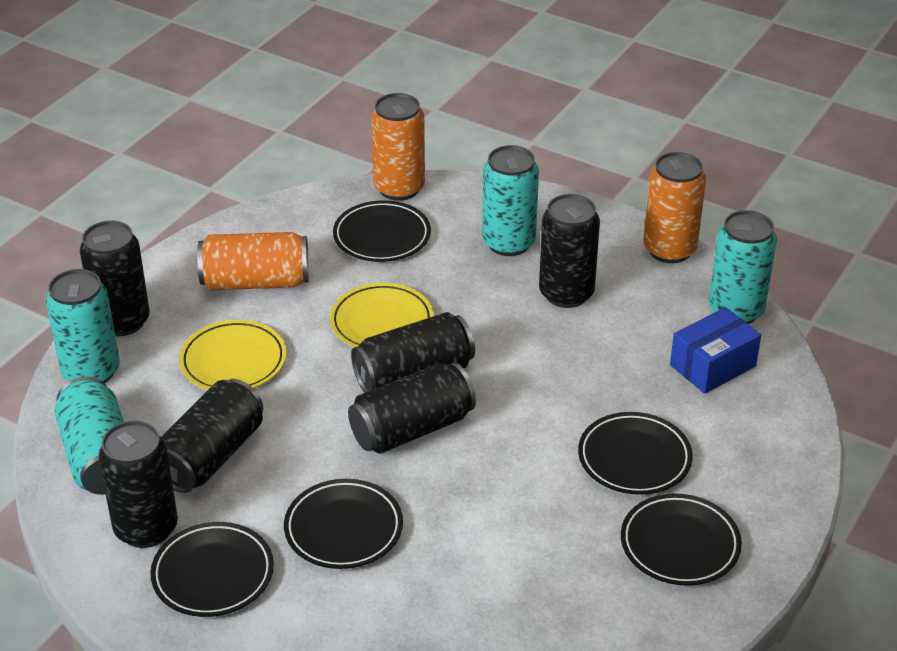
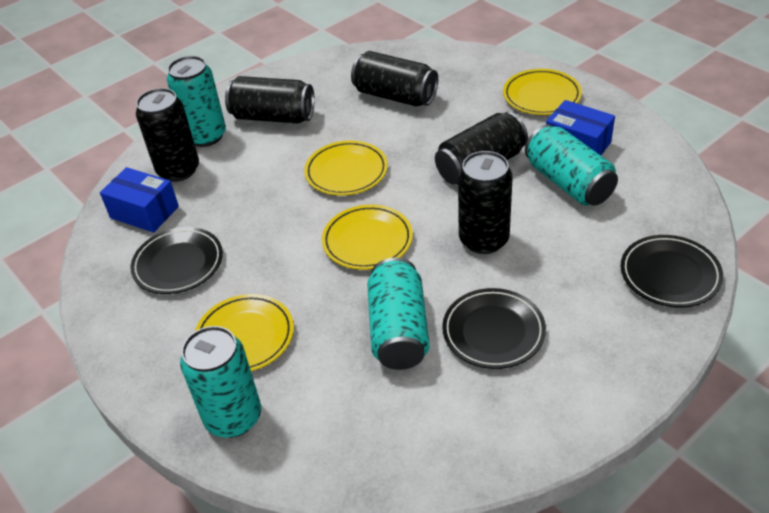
black can: [80,221,150,336] [98,421,178,548] [161,379,263,493] [348,363,476,454] [351,312,475,393] [539,194,600,308] = 6 -> [136,88,199,182] [225,76,315,124] [351,51,438,107] [435,112,528,184] [458,151,513,254] = 5
black plate: [150,522,274,617] [284,479,403,569] [333,200,431,262] [578,412,693,495] [621,494,742,586] = 5 -> [131,227,223,294] [442,288,546,369] [621,235,723,307] = 3
blue box: [670,307,761,394] = 1 -> [100,167,179,233] [546,100,615,155] = 2
orange can: [197,232,309,290] [371,93,425,201] [643,152,706,263] = 3 -> none = 0
yellow plate: [179,320,287,390] [330,283,434,347] = 2 -> [195,294,294,371] [304,141,388,196] [322,205,413,270] [503,69,582,115] = 4

